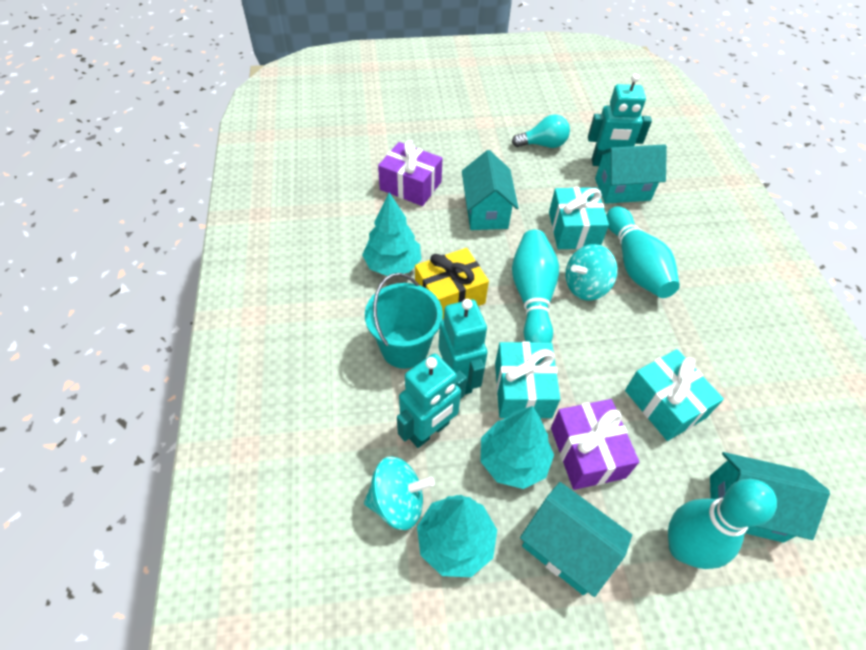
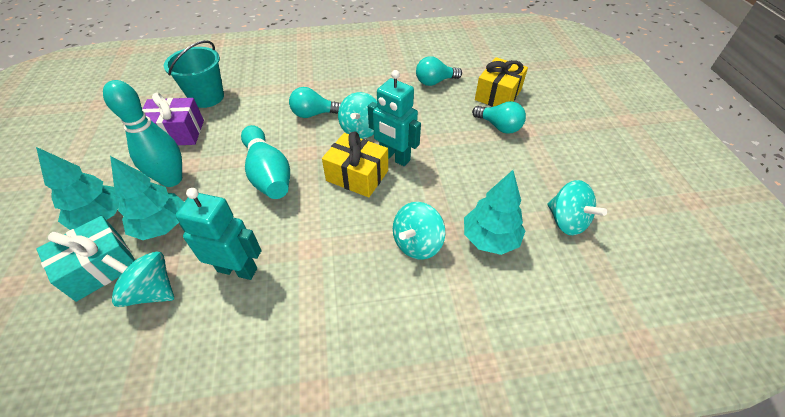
purple gift: [378,140,443,206] [551,399,639,490] = 2 -> [142,93,204,145] = 1
turquoise bowling pin: [512,230,559,342] [606,206,680,298] [668,479,777,569] = 3 -> [103,80,182,187] [241,125,290,199] = 2
turquoise gift: [495,341,560,418] [549,187,609,249] [625,349,724,441] = 3 -> [36,216,135,302] = 1
turquoise house: [462,150,519,230] [520,482,632,597] [595,144,667,204] [710,452,830,543] = 4 -> none = 0
turquoise light bulb: [512,114,570,148] = 1 -> [289,87,341,118] [416,56,462,86] [472,101,526,134] = 3
turquoise robot: [397,353,467,448] [439,299,488,395] [588,74,652,166] = 3 -> [175,188,262,280] [368,70,421,166] = 2
turquoise spinning top: [364,456,435,530] [565,244,618,300] = 2 -> [101,251,174,307] [338,92,377,139] [393,202,446,259] [547,180,607,235] = 4
yellow gift: [415,248,489,319] = 1 -> [322,132,388,198] [475,57,528,107] = 2

